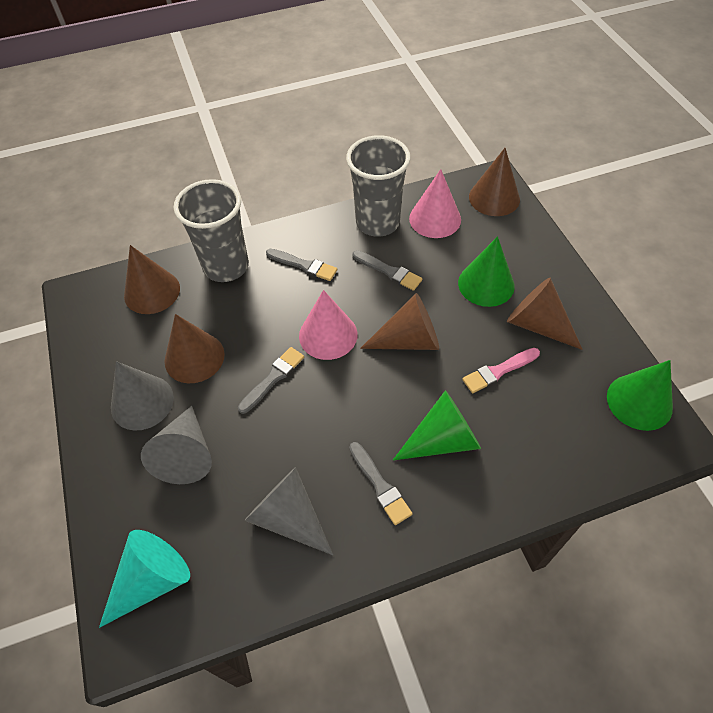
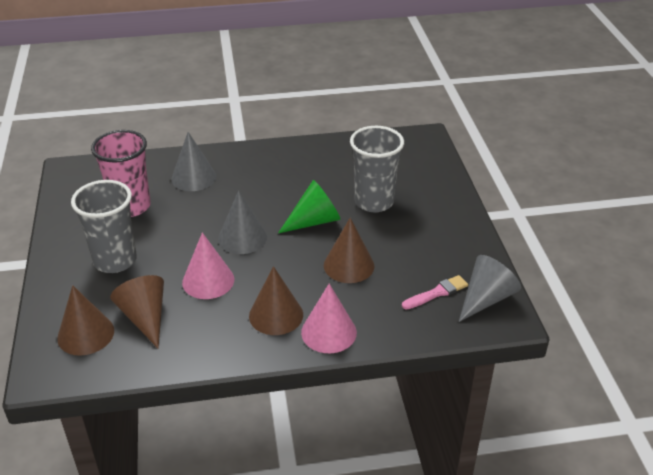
brown cone: [124,245,180,314] [165,314,225,383] [360,293,439,350] [469,148,520,216] [507,278,583,350] = 5 -> [57,285,114,356] [110,275,164,348] [249,266,303,335] [324,218,374,283] = 4
green cone: [393,390,481,460] [458,236,515,307] [607,360,673,431] = 3 -> [278,180,341,233] = 1
grey brush: [238,347,304,414] [266,249,337,281] [349,442,413,525] [352,250,422,291] = 4 -> none = 0
pink cup: none = 0 -> [91,130,151,217] = 1
turquoise cone: [99,530,190,628] = 1 -> none = 0

